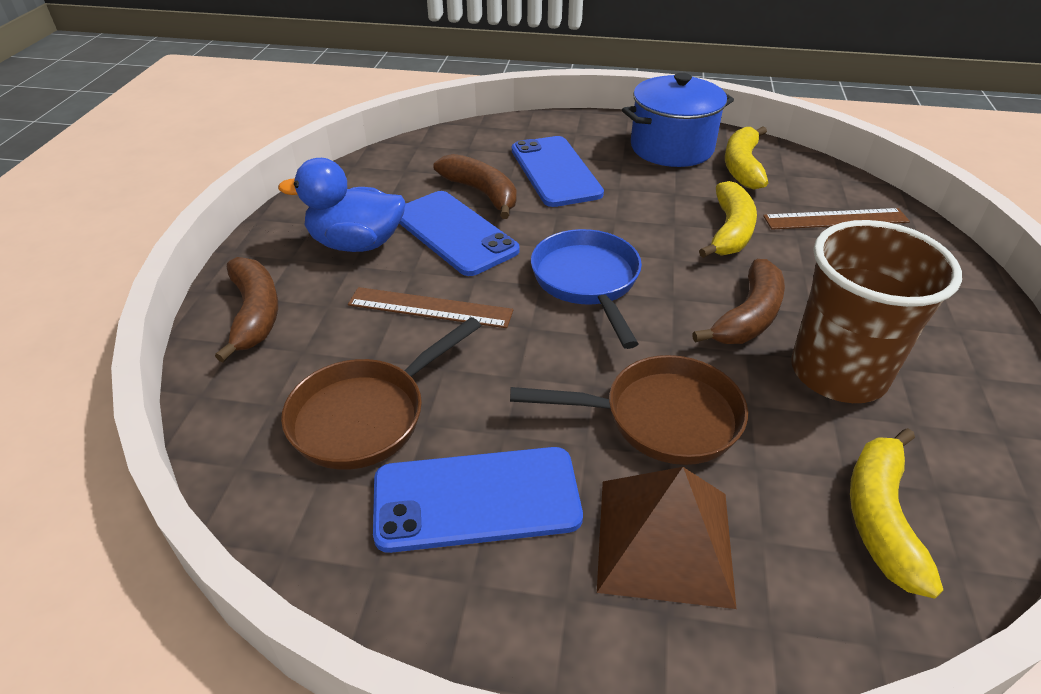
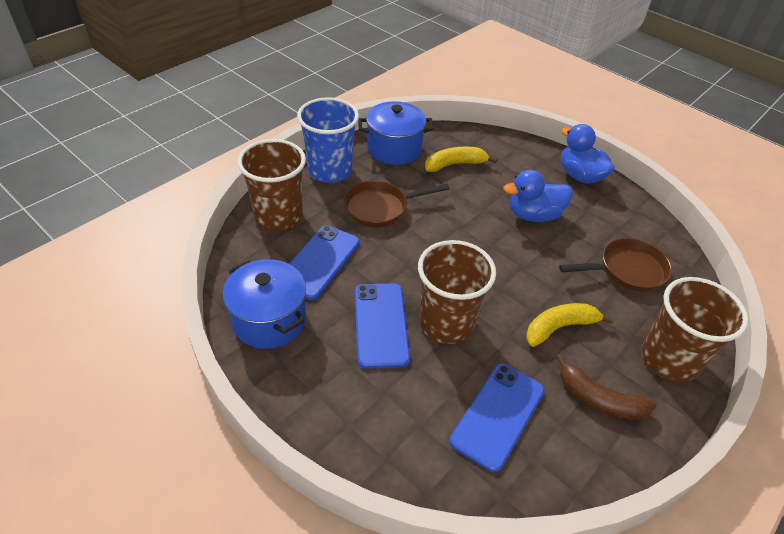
blue cup: none = 0 -> [297,97,359,183] = 1
blue duck: [278,158,405,252] = 1 -> [503,170,573,222] [561,124,615,184] = 2
blue pan: [531,229,642,349] = 1 -> none = 0
blue pot: [622,73,734,167] = 1 -> [223,259,306,349] [358,101,434,165] = 2
brown banana: [215,257,278,362] [433,154,516,219] [692,259,785,344] = 3 -> [555,353,656,420] = 1
brown cup: [791,220,962,403] = 1 -> [237,139,306,231] [418,240,496,344] [642,277,748,383] = 3
brown pyramid: [597,467,737,609] = 1 -> none = 0
brown ruler: [348,287,513,328] [763,208,910,230] = 2 -> none = 0
yellow banana: [699,181,757,258] [725,126,768,190] [850,428,943,599] = 3 -> [425,147,497,172] [526,303,614,347] = 2

